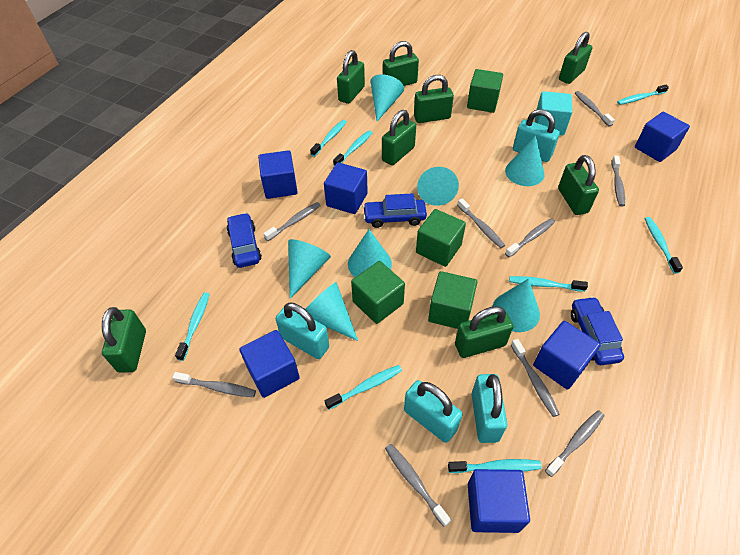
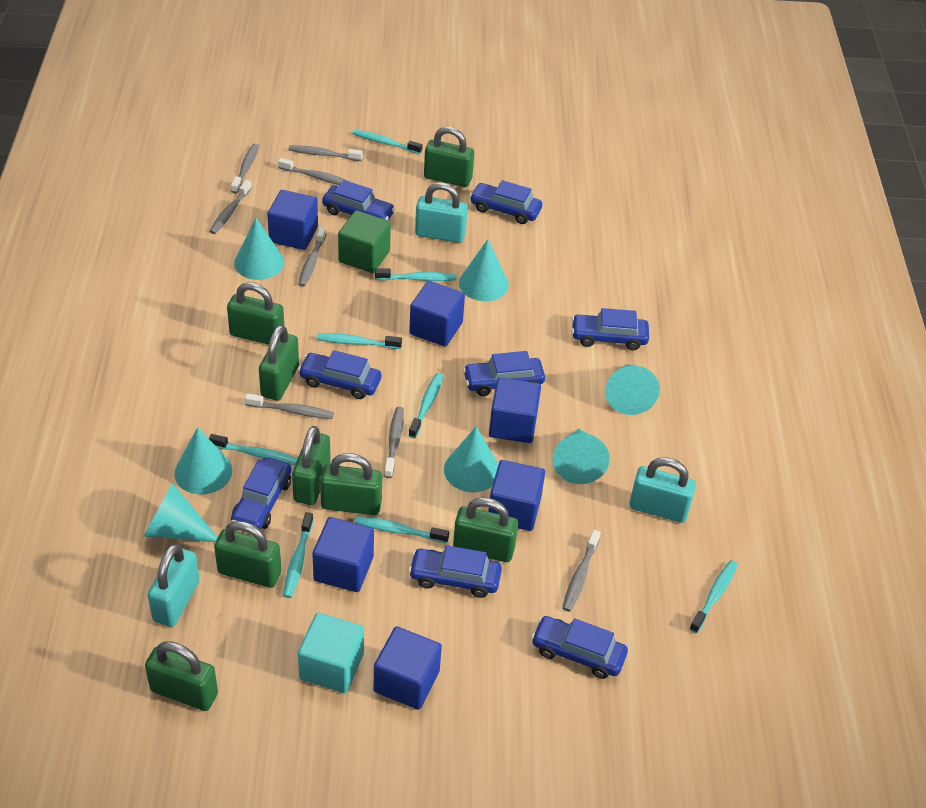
blue car: [226,213,262,268] [363,193,427,228] [571,296,624,365] = 3 -> [231,457,292,530] [298,350,381,399] [322,180,395,220] [408,545,502,598] [463,351,545,396] [470,180,542,224] [531,616,628,679] [572,308,649,350] = 8
green cube: [351,261,405,324] [416,209,466,267] [428,271,477,329] [467,69,503,113] = 4 -> [338,210,391,273] = 1
grey toothbrush: [172,372,256,397] [263,202,321,241] [385,444,451,527] [457,198,505,248] [505,218,555,258] [511,339,560,417] [545,410,604,477] [575,91,615,127] [611,156,625,207] = 9 -> [209,180,252,234] [231,144,259,193] [245,393,334,419] [278,158,350,185] [288,145,363,161] [298,226,327,287] [384,407,404,478] [562,530,601,612] = 8
turquoise padlock: [276,303,329,359] [404,380,463,443] [471,374,507,443] [513,109,560,162] = 4 -> [148,544,200,627] [415,183,468,243] [629,457,696,523] = 3

